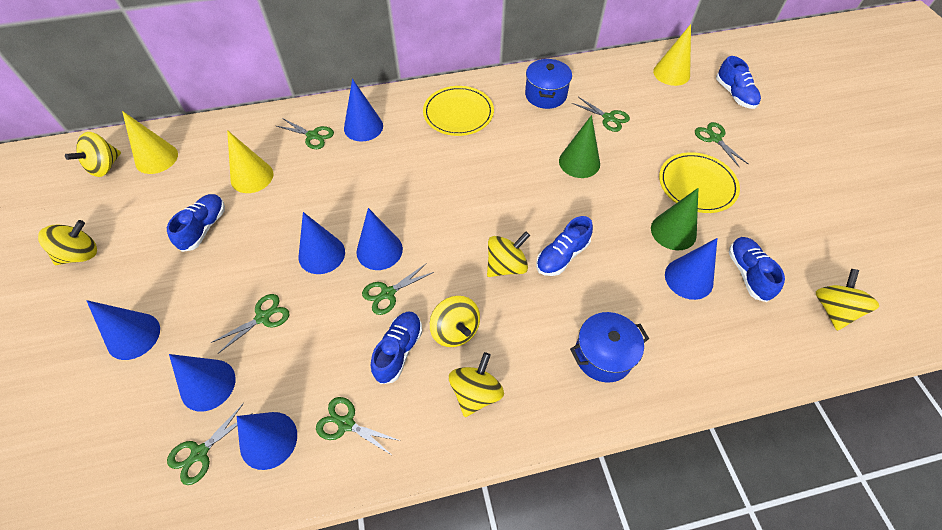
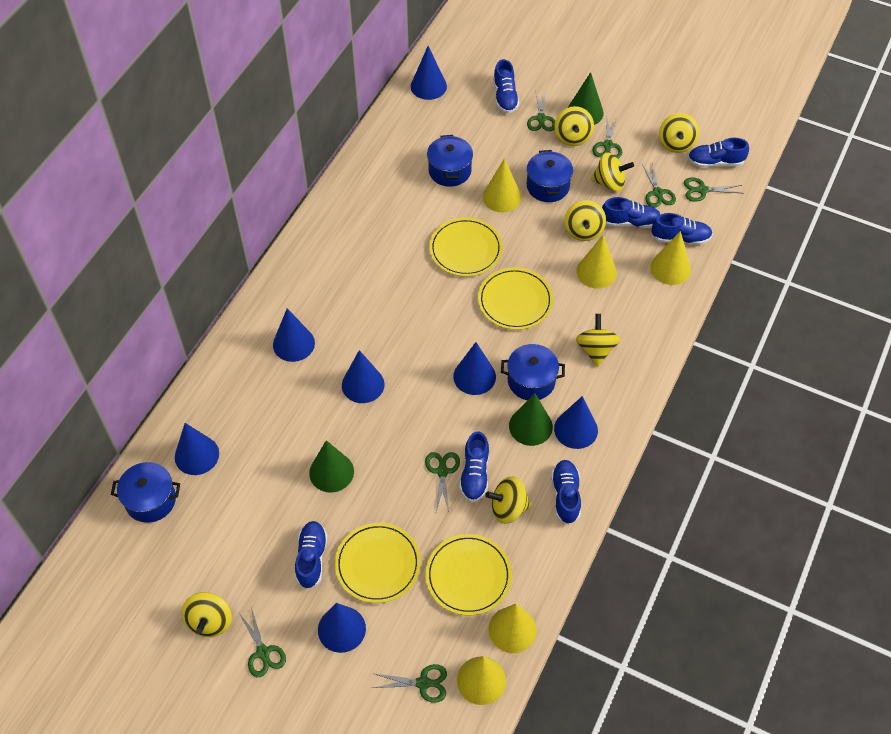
blue pot: [525,59,572,109] [570,312,649,383] = 2 -> [111,462,180,523] [427,135,473,187] [501,344,565,400] [527,150,573,202] = 4
blue shoe: [167,194,225,252] [371,312,422,384] [536,216,593,276] [716,56,761,109] [729,237,785,302] = 5 -> [295,521,328,590] [459,431,489,502] [493,59,519,114] [551,460,581,525] [602,197,660,228] [651,213,713,245] [688,138,749,168] = 7
green cone: [559,115,600,178] [651,188,698,250] = 2 -> [309,440,354,493] [509,393,553,446] [568,72,604,125] = 3
yellow cone: [122,111,178,174] [227,130,273,193] [653,24,691,86] = 3 -> [457,656,506,705] [483,158,521,213] [488,604,537,653] [576,235,617,289] [650,231,691,285] = 5
yellow plate: [423,86,494,136] [659,152,740,213] = 2 -> [335,523,421,603] [426,534,512,616] [429,218,503,277] [478,267,553,330] = 4
yellow spinning top: [38,220,97,265] [65,132,121,177] [430,296,480,347] [449,352,504,417] [487,231,530,277] [816,269,879,331] = 6 -> [181,592,232,637] [485,476,532,524] [554,106,594,146] [564,200,606,241] [576,314,621,367] [591,153,634,192] [659,113,699,153] = 7

